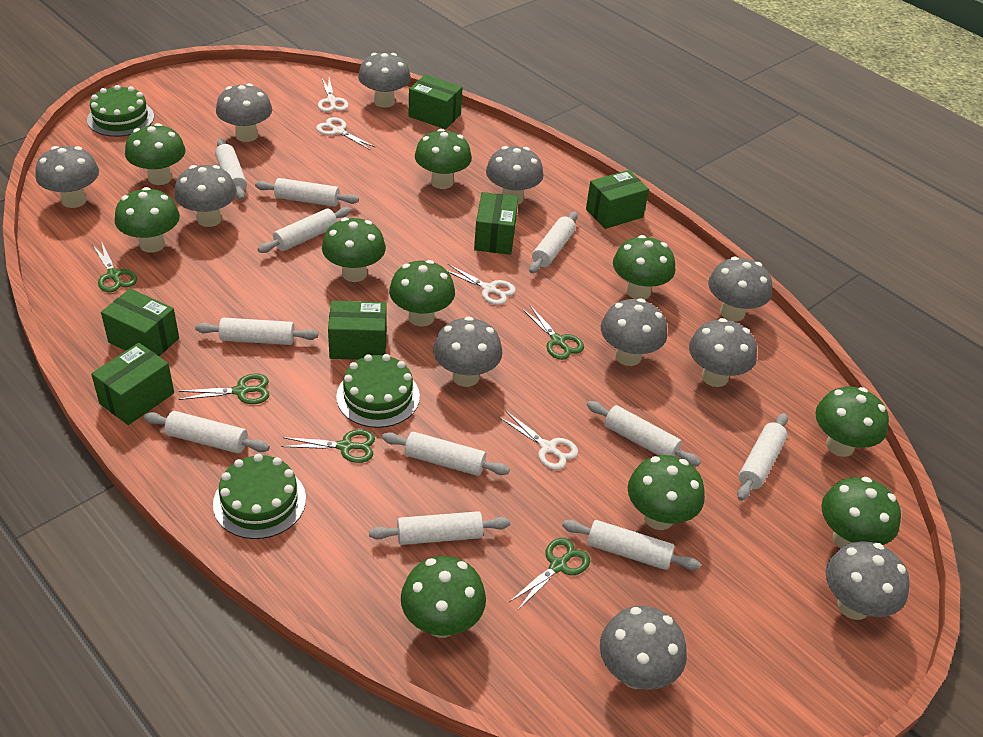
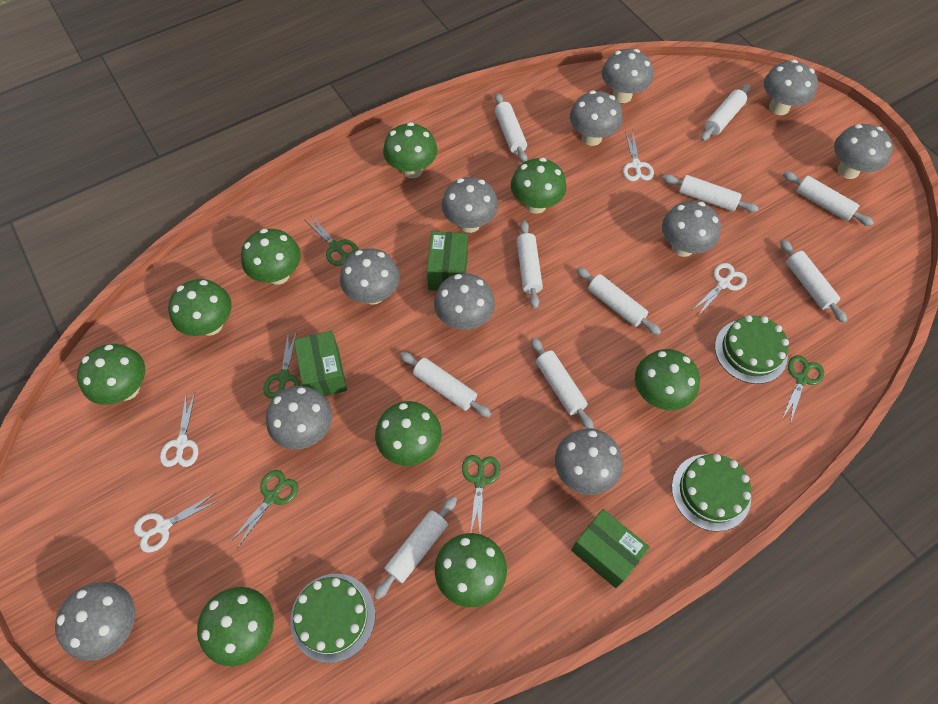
green box: [91,343,174,425] [101,288,179,356] [328,300,387,360] [409,74,463,129] [474,192,518,255] [586,170,649,229] = 6 -> [294,331,347,396] [427,231,468,290] [571,509,650,588] = 3
green mushroom: [115,187,180,253] [125,123,186,185] [322,217,386,282] [389,260,455,327] [401,556,486,638] [415,129,472,189] [613,235,675,300] [628,455,705,530] [815,386,889,457] [821,477,901,548] = 10 -> [77,344,145,405] [168,279,232,336] [197,587,274,666] [241,229,301,285] [375,401,442,466] [383,122,438,178] [435,533,507,607] [511,158,566,214] [635,349,700,410] = 9
white rolling pin: [144,411,270,454] [195,318,318,345] [215,139,247,200] [255,178,359,207] [258,207,351,253] [369,511,510,545] [382,431,510,476] [529,211,578,273] [562,520,701,570] [587,401,701,466] [737,413,788,501] = 11 -> [374,496,457,599] [400,352,491,417] [495,93,527,163] [516,220,543,309] [531,337,594,429] [576,267,661,335] [662,174,759,212] [701,84,750,141] [780,239,847,323] [783,171,874,226] = 10

